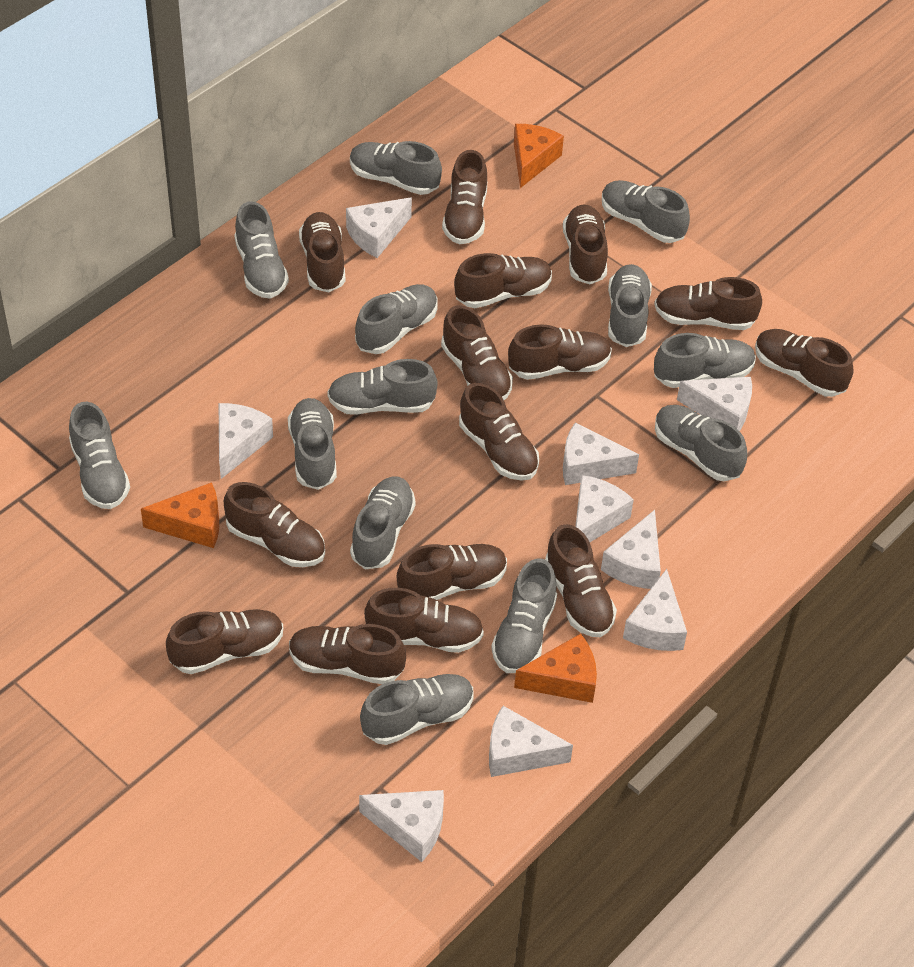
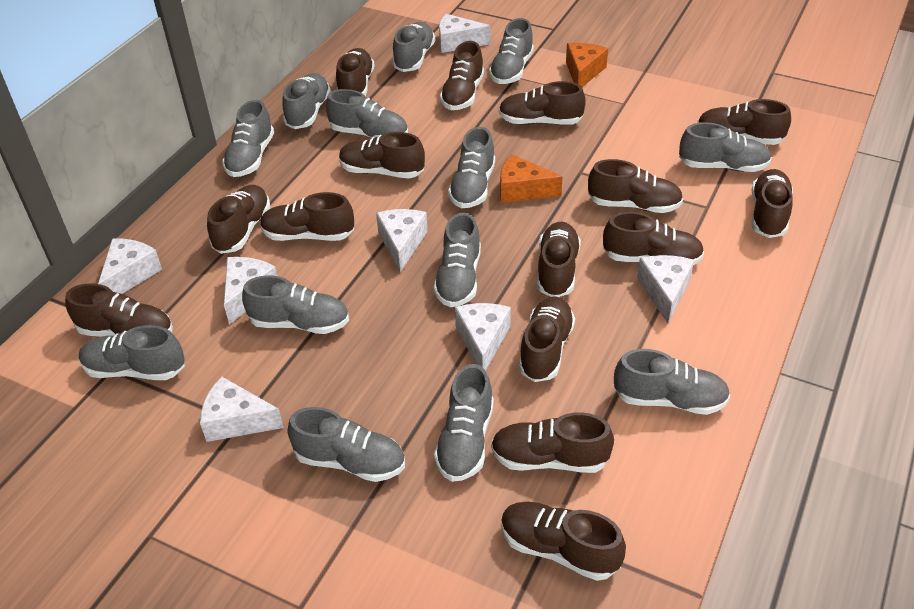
orange cheese: [141,482,219,548] [514,124,564,188] [514,634,597,703] = 3 -> [500,154,563,203] [566,43,608,87] = 2
white cheese: [219,403,273,479] [346,197,412,258] [359,790,444,862] [489,706,573,777] [563,422,639,485] [575,475,634,542] [601,510,661,589] [623,569,687,651] [677,377,752,431] = 9 -> [98,238,162,294] [200,377,284,442] [224,257,277,324] [376,209,428,272] [439,14,490,53] [455,303,511,371] [637,255,694,323] = 7

